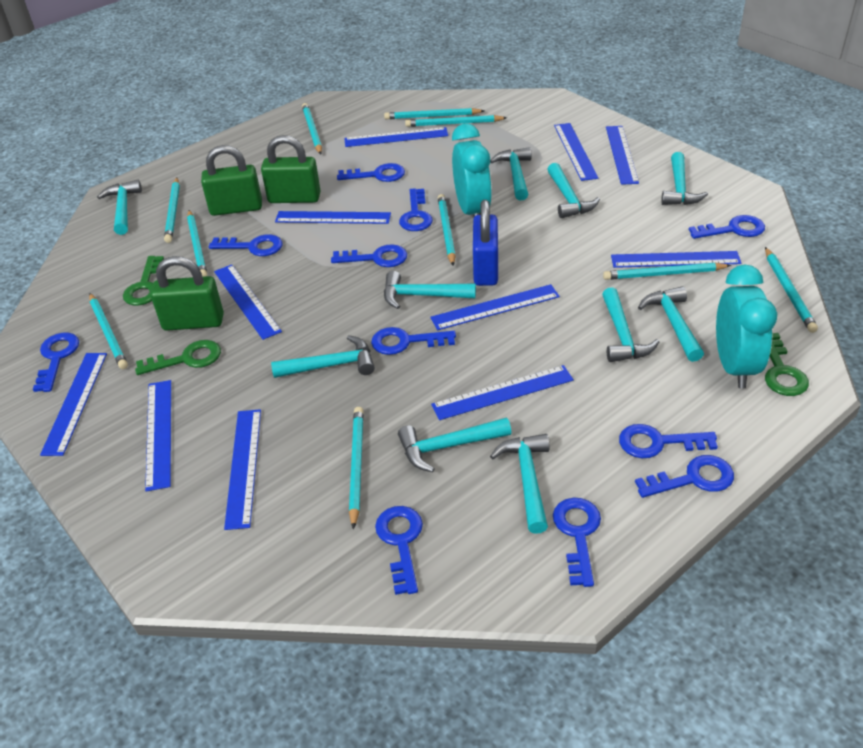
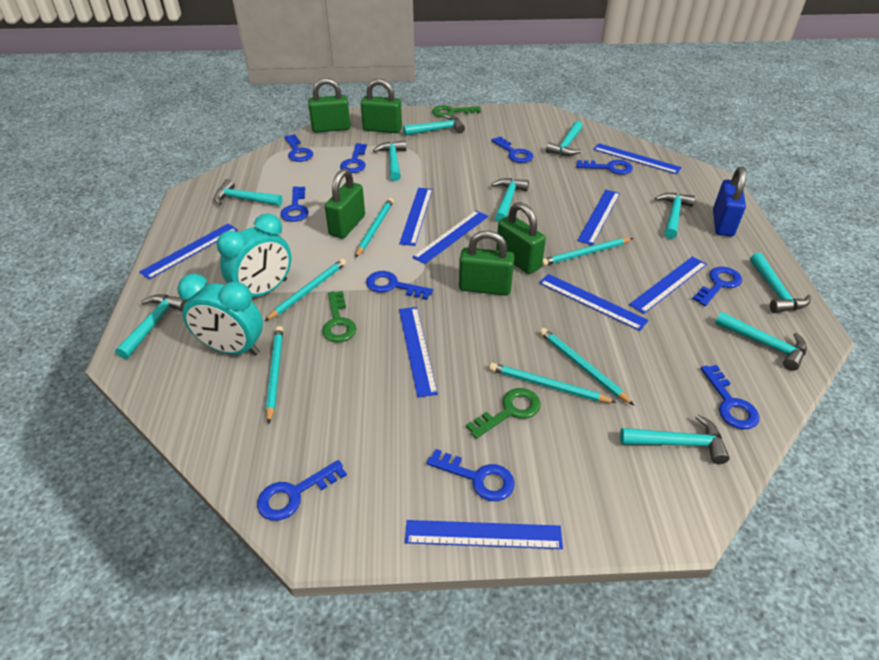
blue key: [33,332,79,392] [209,234,282,256] [331,244,407,267] [337,163,405,182] [371,327,456,355] [375,506,423,595] [399,189,433,231] [553,498,601,587] [619,424,718,458] [635,455,734,498] [689,215,765,239] = 11 -> [257,460,347,521] [280,186,309,222] [284,134,313,162] [340,143,367,173] [366,271,433,300] [427,449,515,501] [491,136,533,163] [576,160,633,175] [693,266,742,306] [701,365,760,430] = 10
blue ruler: [40,353,107,456] [145,380,171,491] [214,265,282,340] [224,409,261,530] [275,211,391,224] [344,127,448,147] [430,284,560,330] [431,365,574,420] [554,123,598,181] [606,126,639,185] [611,251,741,268] = 11 -> [139,224,238,279] [399,188,433,246] [399,307,438,398] [405,520,563,549] [412,210,488,264] [539,274,648,331] [577,190,620,245] [593,143,682,174] [629,256,707,314] = 9
green padlock: [150,256,224,331] [201,145,262,216] [261,135,321,203] = 3 -> [308,78,351,133] [325,168,365,239] [361,79,402,133] [459,230,514,296] [496,202,546,274] = 5
turquoise pencil: [89,293,128,369] [164,178,180,243] [187,210,207,277] [302,103,322,154] [349,407,364,530] [384,108,485,119] [405,115,507,127] [438,194,456,266] [603,263,731,280] [765,247,818,333] = 10 -> [265,259,346,321] [266,326,283,424] [355,198,394,258] [489,363,617,403] [540,328,634,405] [542,238,633,266] = 6

